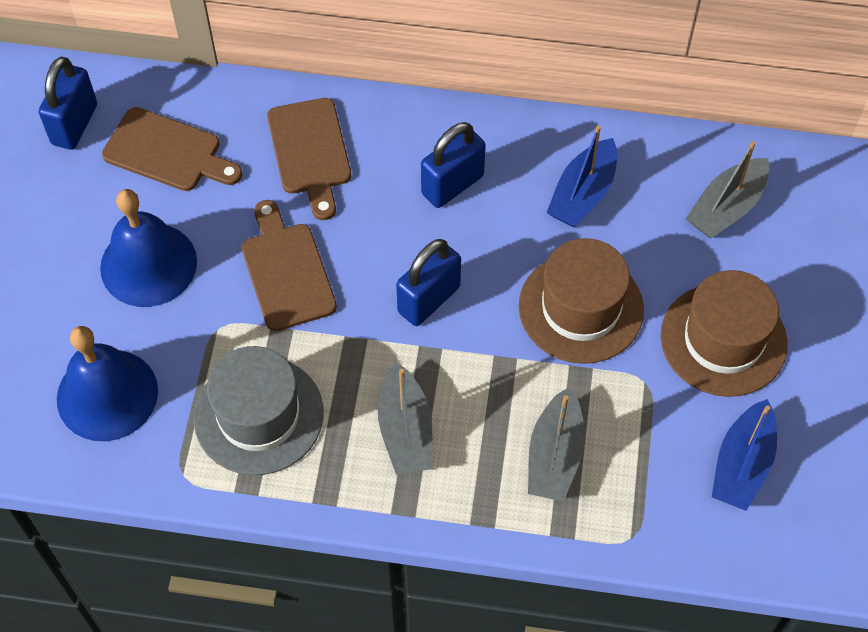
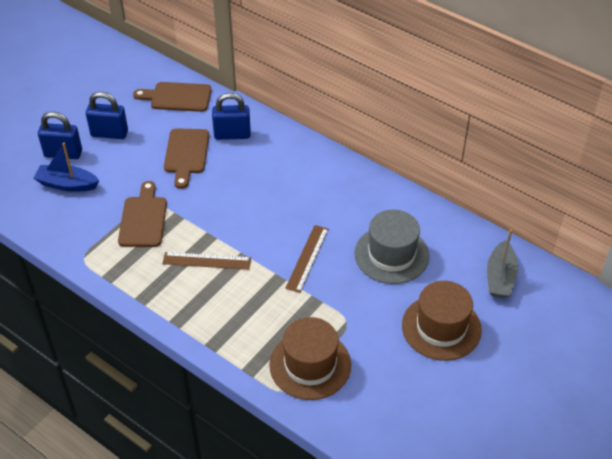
blue bell: [57,326,158,441] [100,189,197,307] = 2 -> none = 0
blue boat: [546,125,617,227] [712,399,777,511] = 2 -> [33,143,99,192] = 1
brown ruler: none = 0 -> [162,252,251,270] [285,225,328,293] = 2
grey boat: [378,361,432,475] [528,387,585,502] [686,141,770,238] = 3 -> [487,229,518,298] = 1

